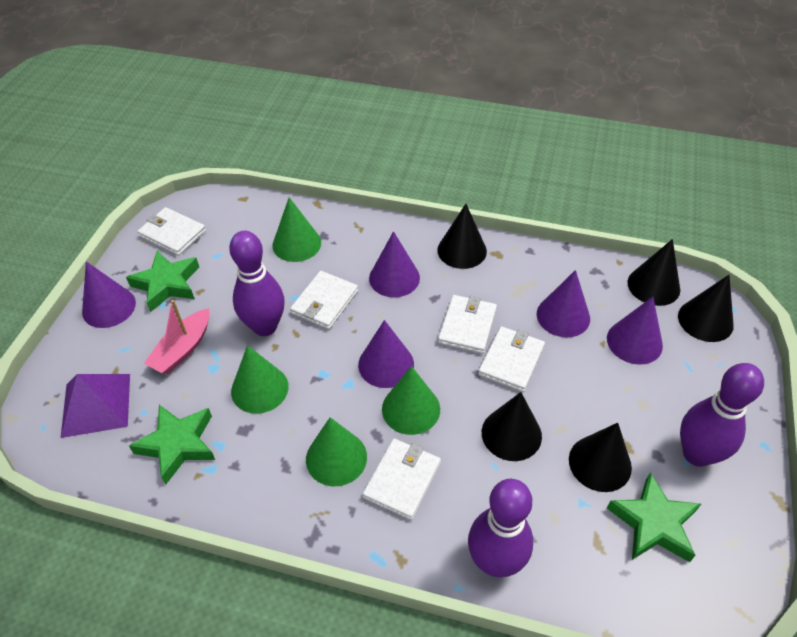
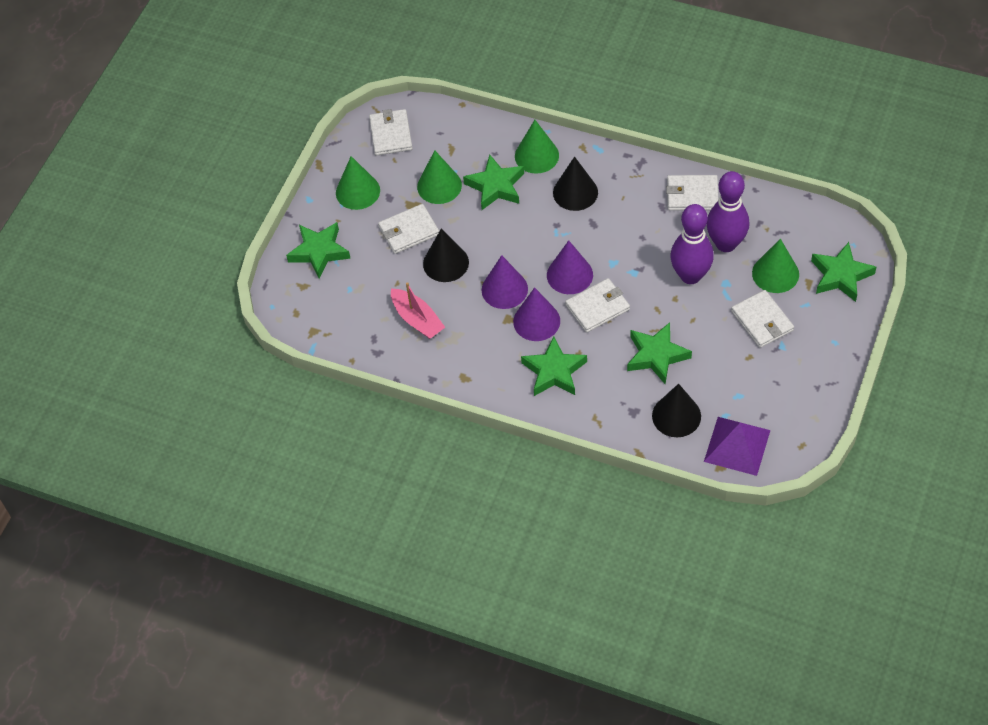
black cone: [437,204,487,269] [482,392,542,461] [569,423,632,492] [627,239,680,306] [678,275,734,342] = 5 -> [423,228,469,282] [553,157,598,211] [652,384,701,437] = 3
green star: [126,251,199,312] [129,405,215,485] [607,473,701,562] = 3 -> [286,222,351,278] [463,154,524,210] [521,336,587,396] [627,322,692,384] [811,242,876,302] = 5
purple bowling pin: [229,231,285,336] [468,479,533,577] [680,363,764,467] = 3 -> [670,204,714,284] [707,171,749,252] = 2
purple cone: [82,261,136,328] [358,320,414,388] [369,231,420,297] [537,270,590,337] [607,297,663,365] = 5 -> [482,255,528,309] [513,287,560,341] [547,240,593,294] = 3

